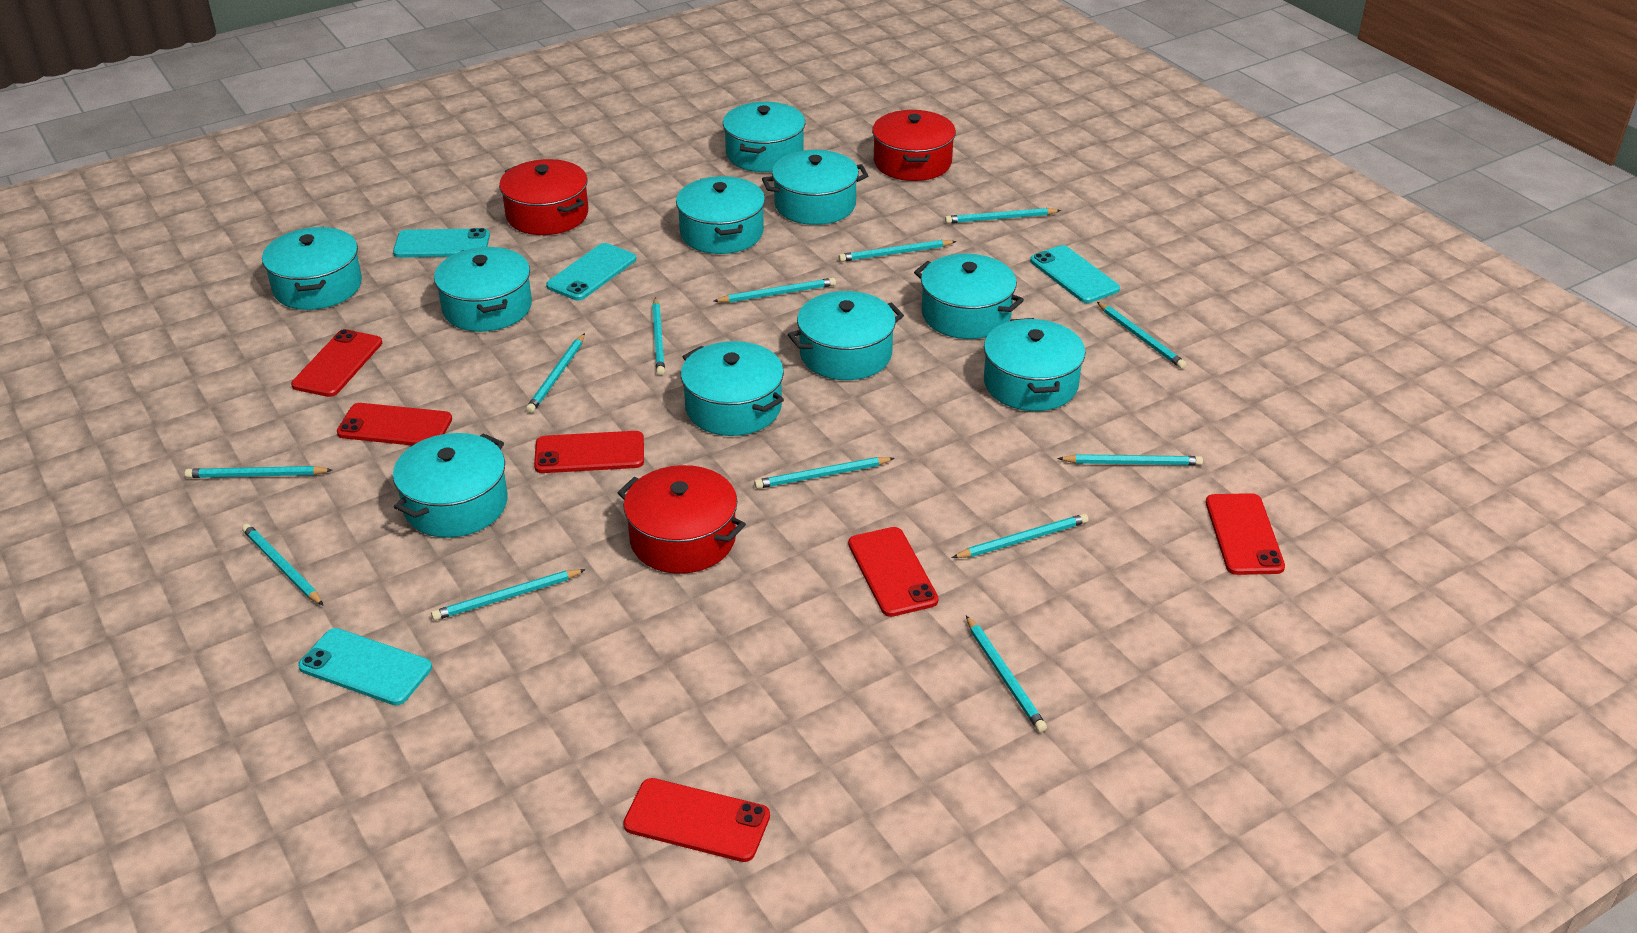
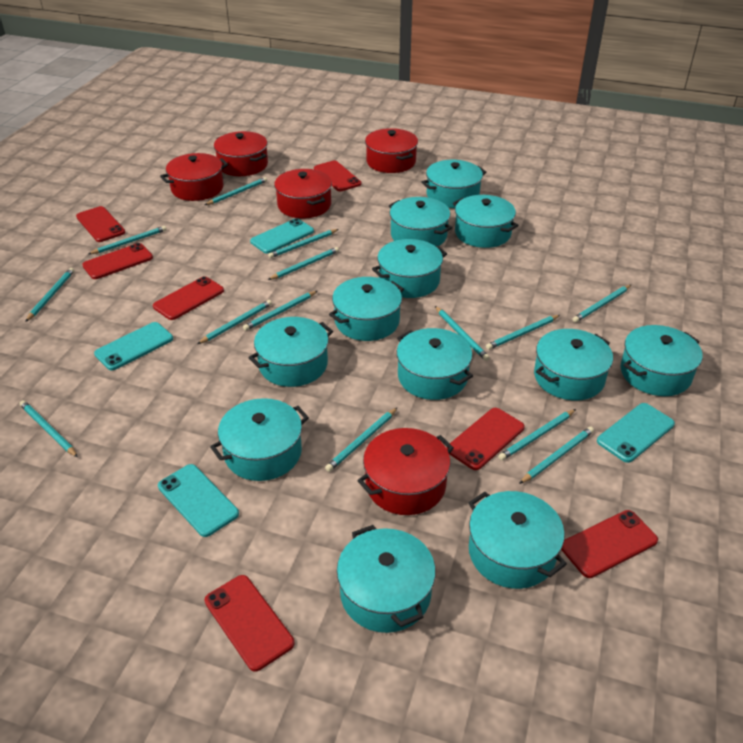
red phone: [291,329,382,397] [337,403,452,446] [534,431,644,473] [623,778,770,862] [848,527,939,617] [1206,493,1285,575] = 6 -> [76,206,125,242] [82,243,153,279] [153,276,224,320] [205,575,294,672] [314,160,361,191] [447,408,525,470] [561,510,658,578] = 7
red pot: [499,159,588,235] [618,465,746,574] [872,110,956,181] = 3 -> [160,153,228,201] [214,131,268,176] [274,169,332,218] [357,428,454,515] [365,128,418,173] = 5
turquoise pencil: [185,466,332,478] [242,524,324,606] [431,569,586,620] [526,333,585,413] [652,297,665,375] [714,278,836,303] [754,457,895,489] [839,240,956,262] [945,208,1061,224] [952,514,1088,558] [966,616,1047,732] [1057,454,1203,465] [1097,302,1186,369] = 13 -> [19,400,78,457] [25,268,74,322] [89,226,167,254] [197,300,272,344] [205,177,267,205] [243,291,317,331] [268,229,339,258] [268,247,339,280] [325,407,398,472] [435,306,490,361] [486,315,560,350] [498,409,576,461] [519,427,594,484] [572,285,631,323] = 14
turquoise pot: [262,227,362,310] [393,433,508,538] [434,247,532,332] [676,176,765,254] [681,341,784,436] [723,102,805,172] [762,150,869,225] [788,291,904,380] [914,254,1024,339] [984,318,1086,411] = 10 -> [210,398,309,481] [248,317,333,387] [329,277,404,341] [337,525,436,633] [372,239,447,298] [389,197,452,246] [397,328,473,400] [421,160,486,208] [453,195,519,248] [469,491,567,589] [534,329,613,400] [620,325,702,396] = 12

